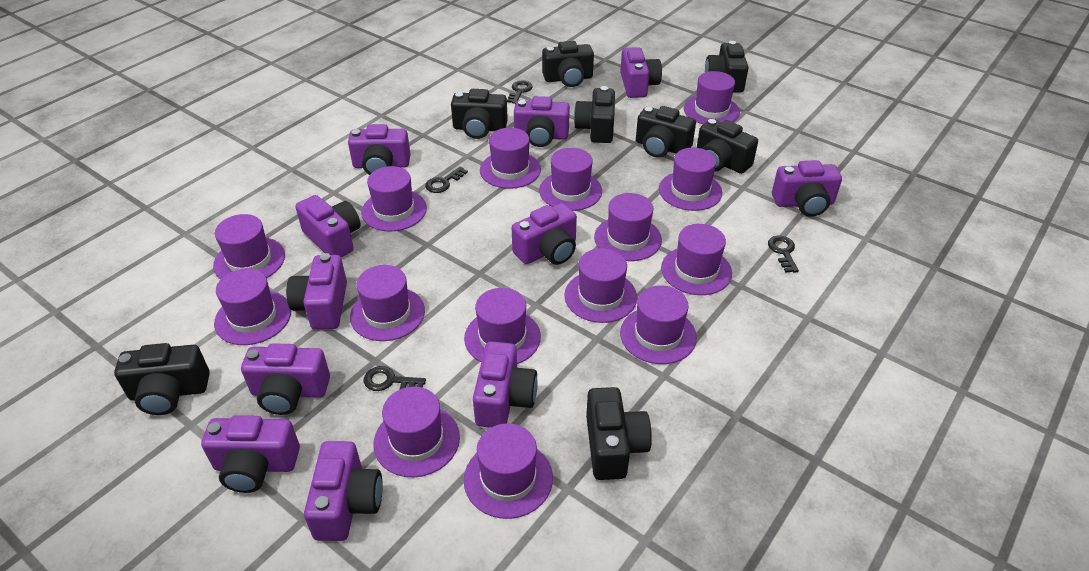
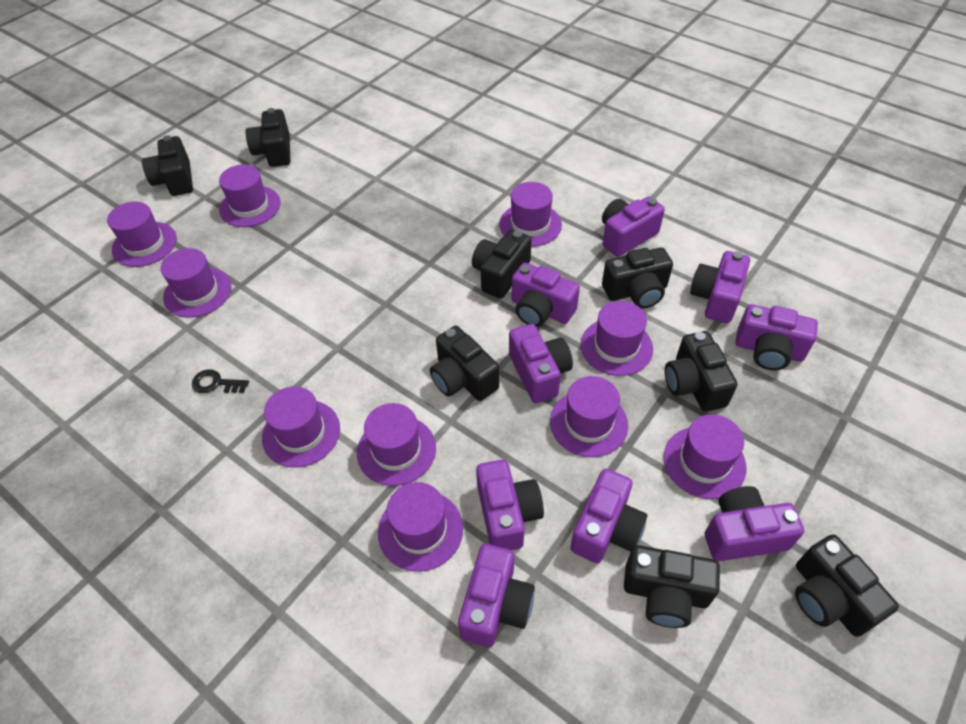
black key: [363,366,426,391] [425,166,468,193] [507,81,533,104] [768,236,799,273] = 4 -> [192,369,249,393] = 1
purple camera: [201,415,300,493] [241,343,330,415] [286,253,347,330] [295,195,361,257] [304,441,383,541] [348,124,411,175] [473,341,538,428] [512,203,577,265] [514,96,570,147] [620,47,662,98] [772,160,842,217] = 11 -> [458,544,535,647] [476,460,544,550] [509,324,573,403] [511,263,580,327] [570,469,648,563] [602,197,665,257] [690,251,750,323] [705,486,804,561] [736,304,818,370] = 9
purple hat: [213,214,285,280] [214,268,291,345] [350,265,425,341] [361,166,427,232] [374,387,460,478] [464,288,541,364] [464,423,553,519] [480,128,541,189] [539,148,602,211] [564,248,637,323] [594,193,662,261] [620,285,697,364] [659,148,722,211] [661,224,732,295] [684,71,740,124] = 15 -> [107,202,177,267] [161,248,231,318] [219,164,280,227] [262,386,340,468] [357,403,436,486] [378,482,463,572] [499,182,562,247] [550,376,628,457] [580,301,653,376] [664,414,746,499] = 10

